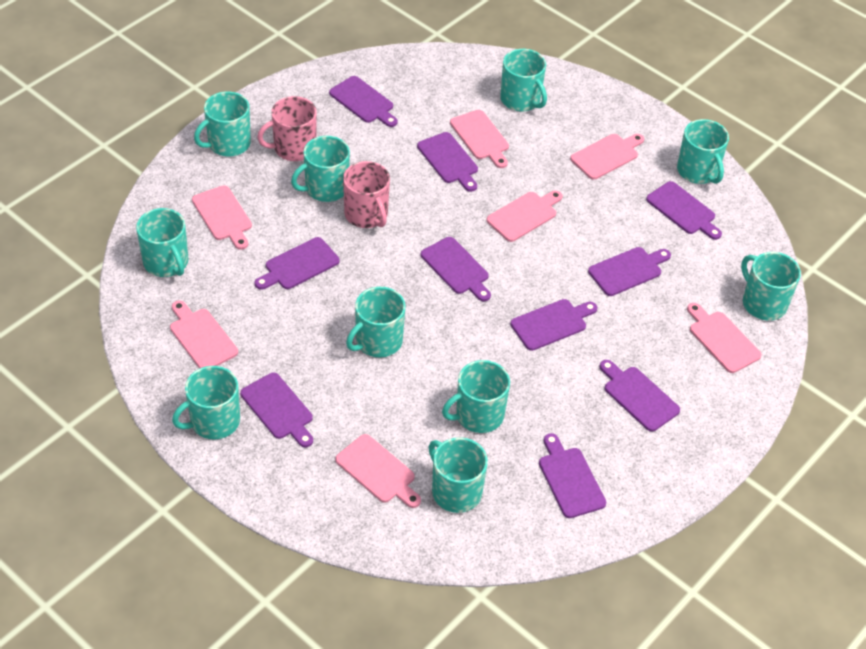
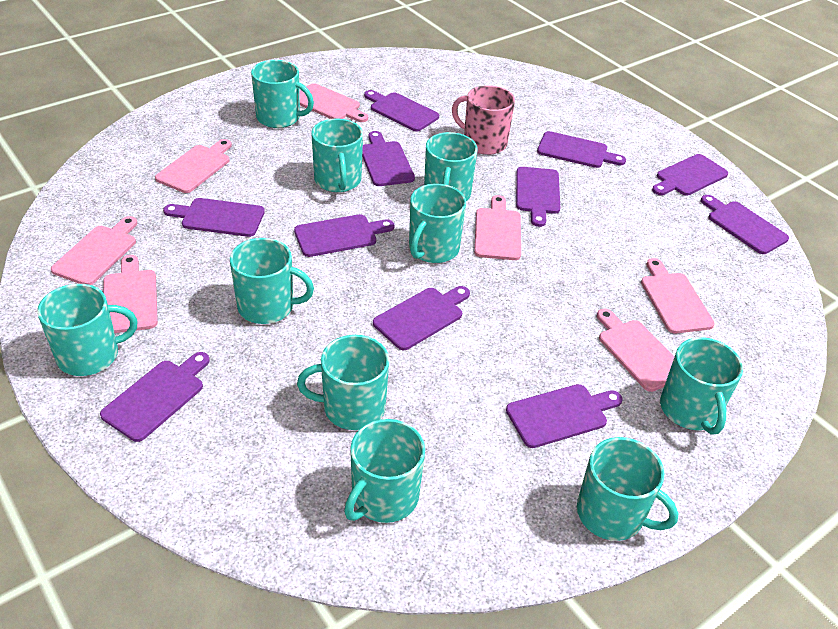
pink mug: [257,96,317,161] [343,161,390,228] = 2 -> [452,85,515,155] = 1
purple cutting board: [240,373,313,447] [255,237,340,290] [329,76,398,127] [417,132,478,192] [421,237,491,301] [510,299,597,351] [539,433,606,518] [588,247,671,296] [599,360,680,432] [646,181,722,240] = 10 -> [100,352,210,442] [163,198,265,237] [294,214,395,257] [362,131,415,186] [364,90,439,132] [373,286,470,350] [506,384,623,448] [516,167,560,227] [537,131,626,168] [652,154,728,196] [701,195,789,254] = 11

